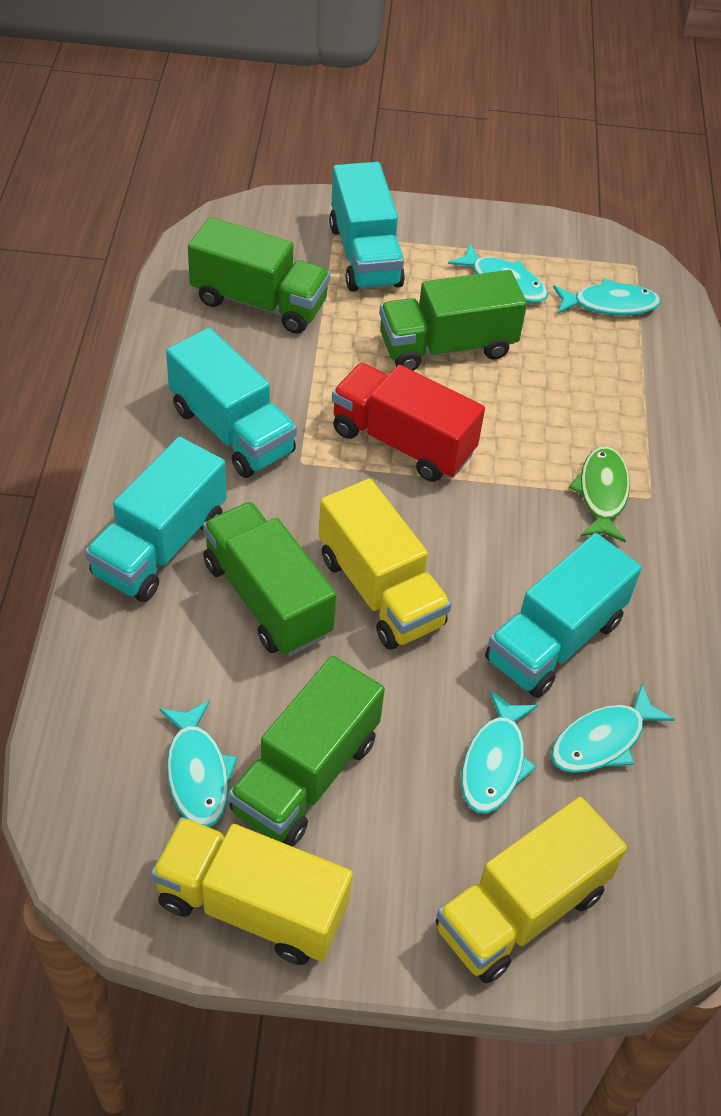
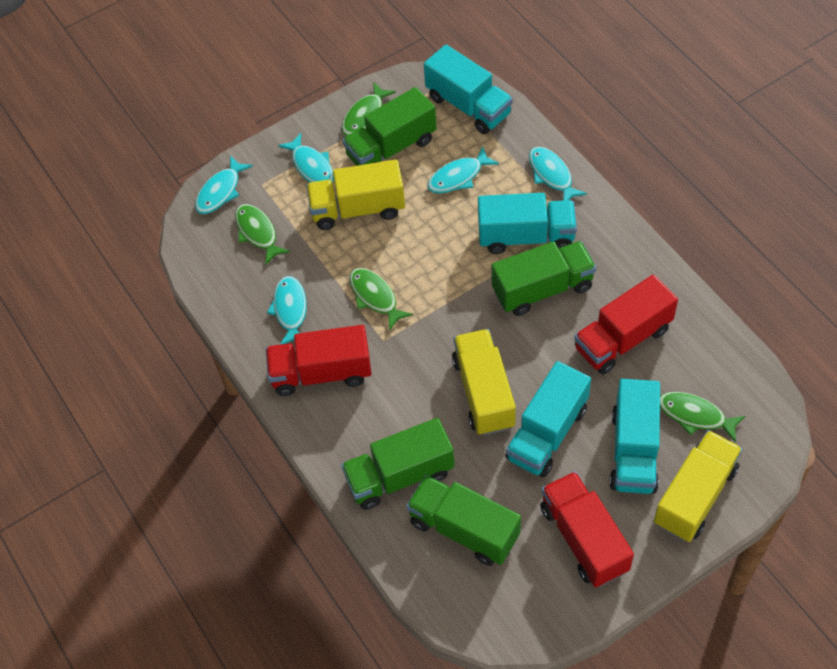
green fish: [569,446,630,542] = 1 -> [235,204,290,265] [342,82,396,136] [349,268,413,331] [660,392,745,443] = 4
red truck: [332,363,485,482] = 1 -> [266,325,372,396] [540,471,634,588] [574,275,678,375] = 3

